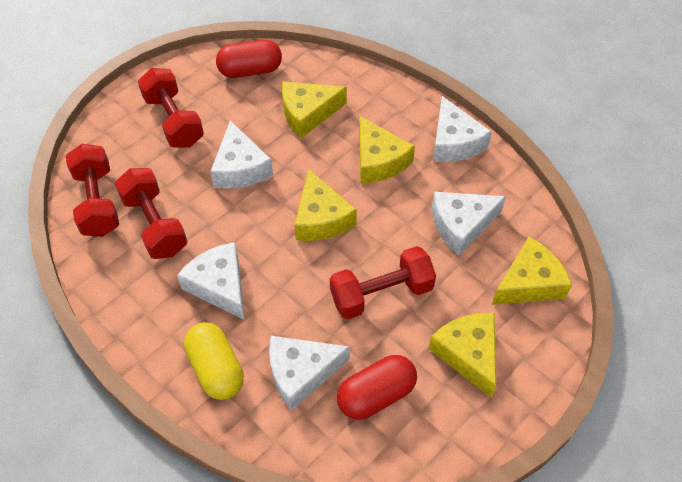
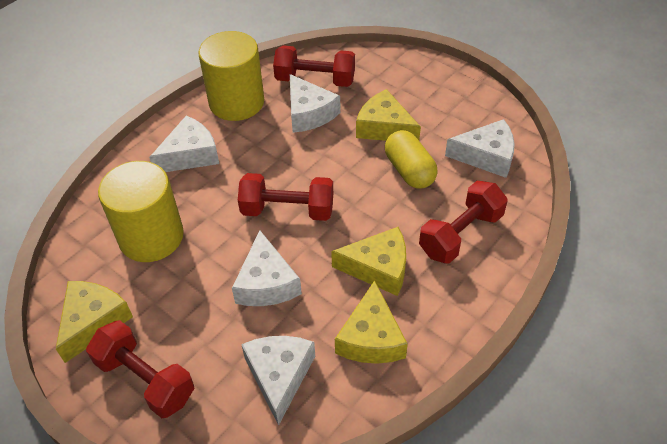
red capsule: [216,40,282,78] [337,355,417,420] = 2 -> none = 0
yellow cheese: [282,81,347,138] [294,168,357,241] [359,116,415,184] [429,313,496,398] [492,237,572,305] = 5 -> [56,281,133,363] [331,227,406,296] [335,280,408,364] [356,89,421,141] = 4
yellow cylinder: none = 0 -> [98,161,184,262] [198,31,264,121] = 2

